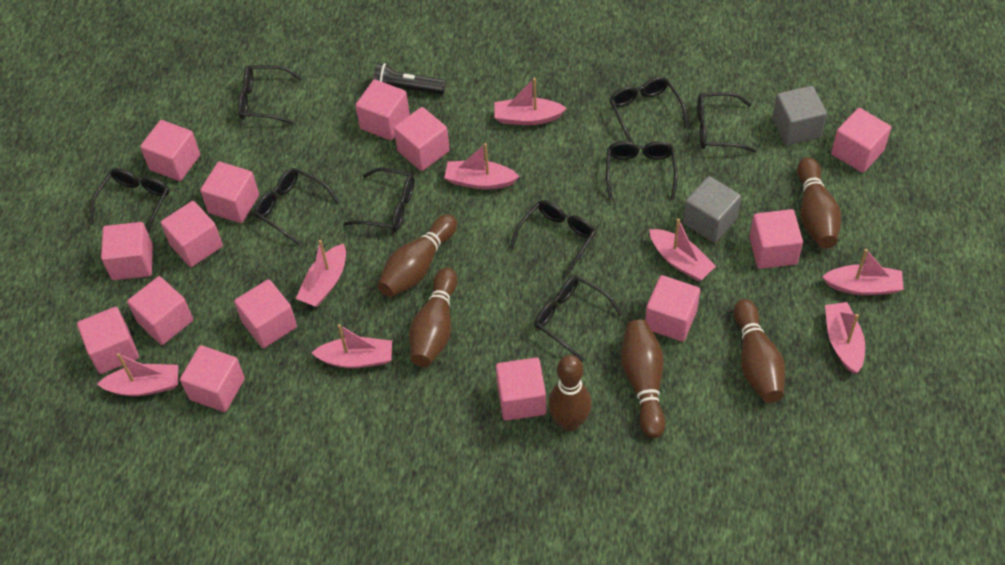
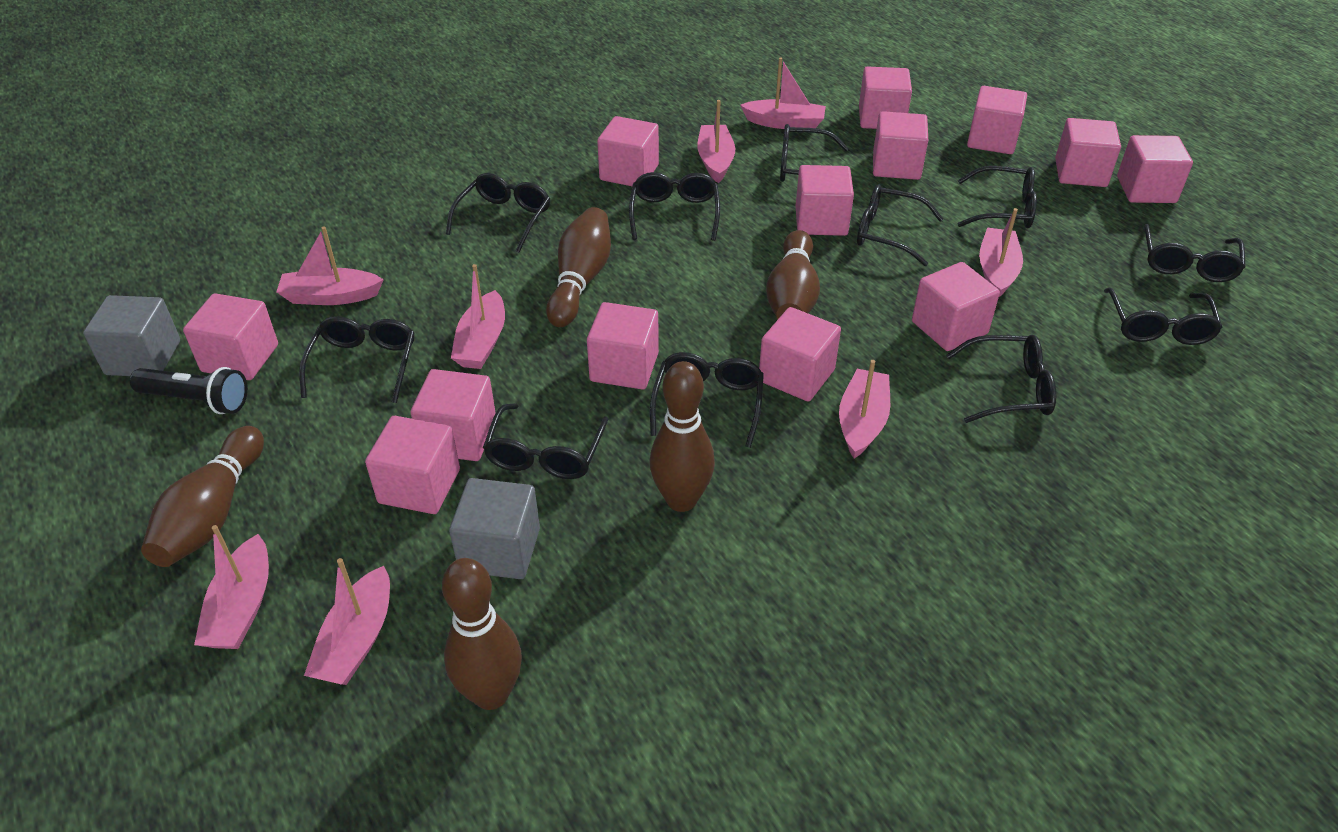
black glasses: [90,168,169,233] [238,65,302,124] [254,168,340,246] [344,168,415,231] [509,200,596,279] [535,276,623,361] [606,141,678,200] [609,77,688,143] [698,92,756,153] = 9 -> [299,316,414,403] [446,173,550,252] [483,403,608,479] [629,172,720,241] [650,352,764,448] [780,124,849,182] [857,184,943,266] [946,335,1056,423] [958,166,1037,228] [1104,288,1223,345] [1143,224,1245,282] = 11
brown bowling pin: [377,214,457,297] [409,268,457,367] [548,355,592,431] [621,320,665,438] [734,299,785,403] [797,157,841,249] = 6 -> [141,426,264,567] [442,558,522,710] [546,207,611,327] [650,361,715,512] [766,230,820,319] = 5
pink cube: [77,307,139,374] [101,222,153,280] [127,276,193,345] [140,120,200,181] [161,201,223,267] [180,345,245,412] [200,162,259,223] [234,279,297,348] [355,79,410,140] [394,107,450,171] [496,358,546,421] [645,275,700,342] [749,209,803,269] [831,108,891,173] = 14 -> [183,293,278,380] [365,416,460,514] [411,369,496,461] [587,302,659,389] [597,116,659,186] [759,307,841,402] [795,165,854,236] [859,67,912,129] [873,111,928,180] [912,262,1000,351] [967,86,1027,154] [1055,118,1121,187] [1117,135,1193,203] = 13

